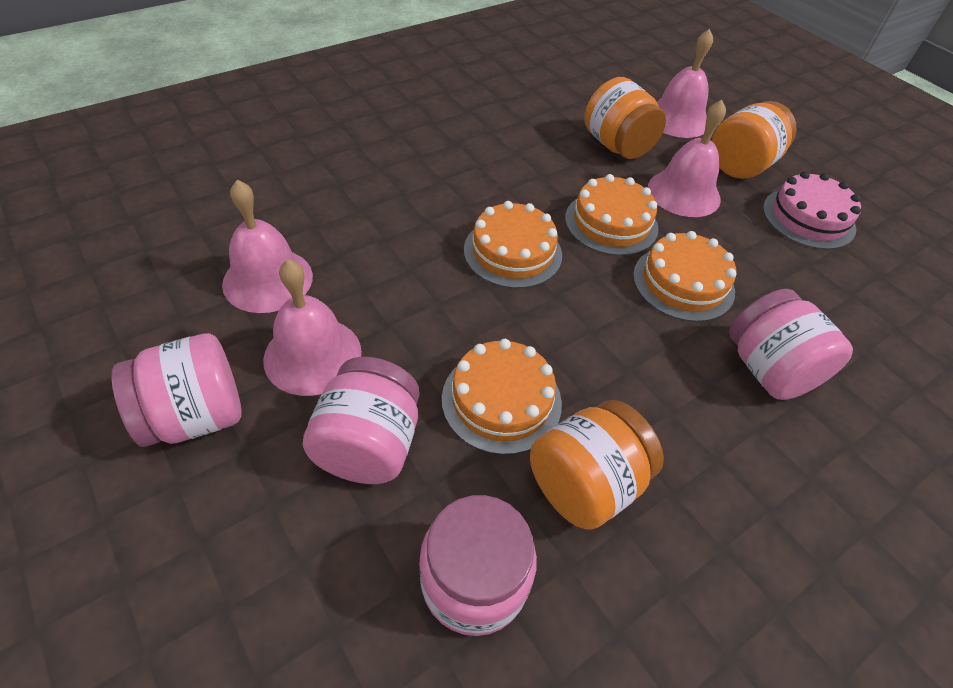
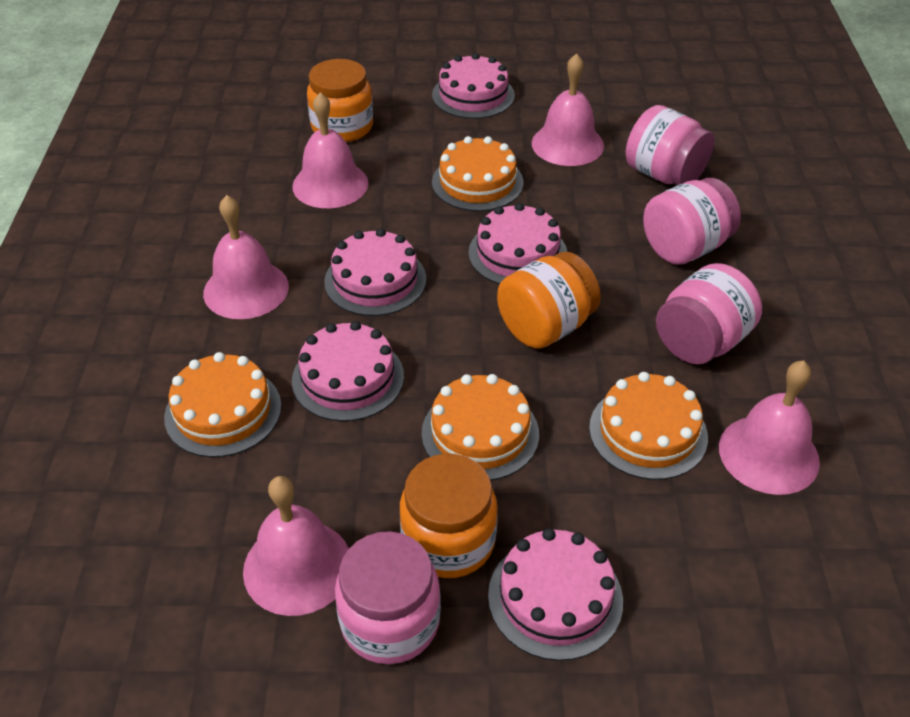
pink bell: [222,180,313,313] [263,259,362,396] [648,100,726,217] [657,29,713,138] = 4 -> [203,195,289,319] [243,476,349,616] [292,92,368,208] [531,53,604,166] [719,360,820,495] = 5
pink cake: [763,171,861,250] = 1 -> [292,321,404,422] [324,228,426,316] [432,53,515,119] [468,203,567,284] [488,528,623,661] = 5

